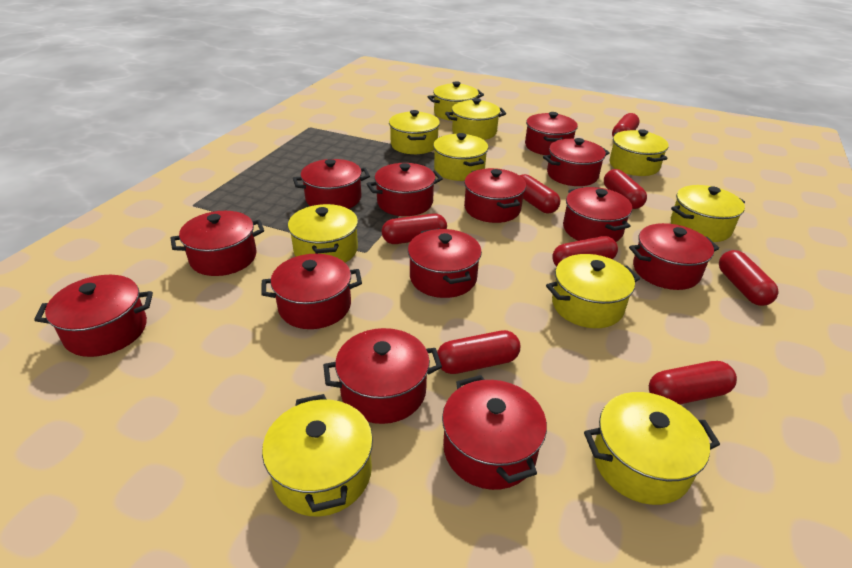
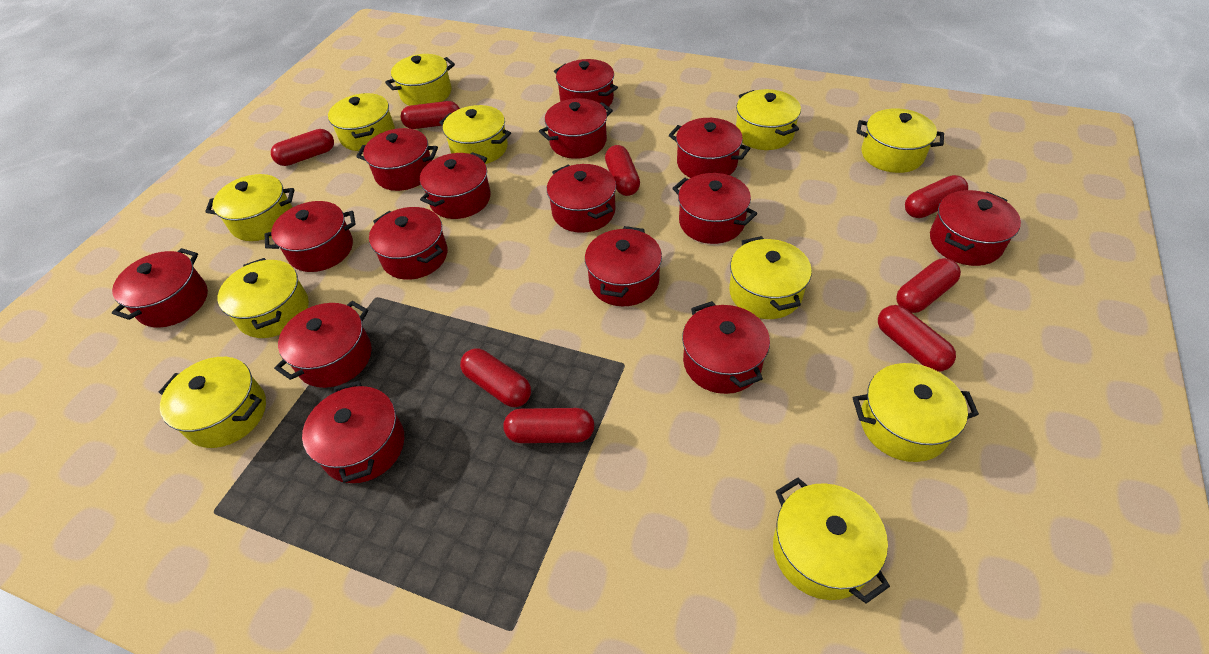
red pot: [34,275,153,357] [170,211,264,276] [261,254,362,329] [293,159,370,209] [323,328,442,424] [367,163,443,216] [408,228,482,298] [442,375,547,490] [464,168,526,223] [525,112,578,155] [543,138,609,186] [563,187,632,242] [629,223,719,290] = 13 -> [112,248,208,328] [265,201,356,272] [274,301,372,388] [302,380,404,483] [356,128,438,191] [369,207,448,280] [420,152,491,219] [539,98,613,159] [547,164,616,233] [554,59,618,107] [585,226,662,306] [669,118,750,178] [672,173,757,244] [682,301,770,394] [930,190,1021,266] = 15
yellow pot: [262,394,373,516] [288,204,358,263] [389,110,440,154] [427,81,484,121] [433,133,488,181] [445,98,506,140] [546,254,640,328] [584,392,720,505] [610,129,669,176] [671,185,745,242] = 10 -> [159,357,266,448] [205,174,294,241] [218,258,309,338] [328,93,395,151] [385,54,455,106] [439,105,511,164] [729,236,812,319] [736,89,801,150] [773,477,890,604] [853,363,979,462] [856,108,944,173] = 11

